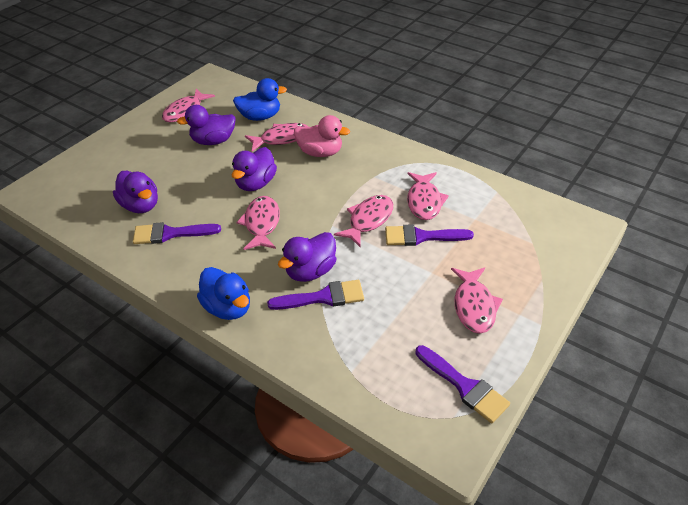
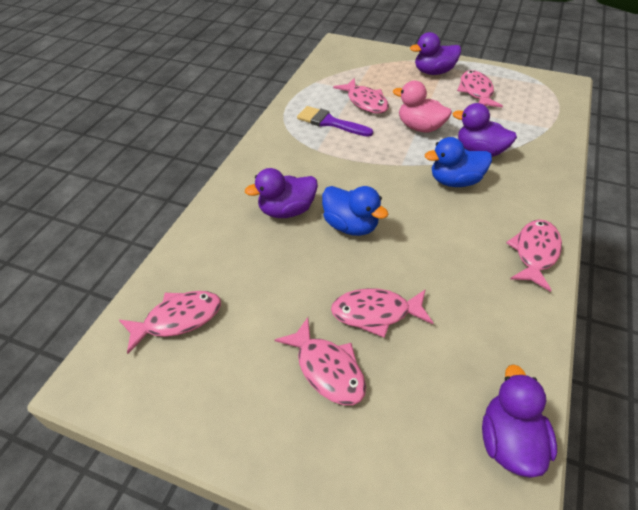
purple brush: [133,222,221,244] [267,280,364,310] [385,225,474,246] [415,345,510,423] = 4 -> [297,106,373,137] = 1

